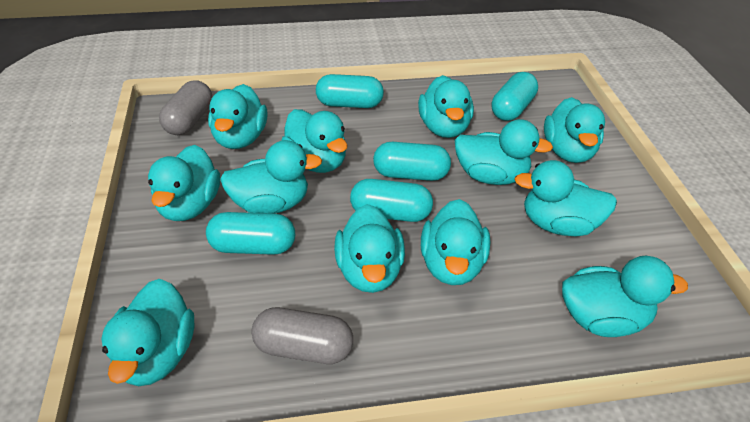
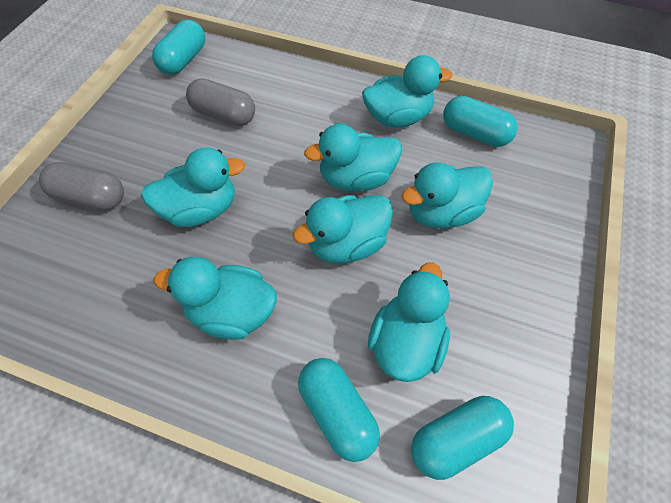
turquoise capsule: [206,212,295,255] [316,74,384,108] [350,179,433,222] [373,142,451,181] [492,72,538,121] = 5 -> [152,20,205,75] [298,358,380,462] [411,396,514,480] [443,96,518,147] = 4
turquoise duck: [101,279,194,386] [148,145,220,221] [208,84,268,149] [220,140,322,214] [281,109,347,173] [334,204,405,293] [418,75,474,138] [421,199,490,285] [455,119,553,185] [514,160,617,236] [544,97,605,163] [562,256,688,337] = 12 -> [141,148,245,227] [154,257,277,340] [293,195,393,264] [304,124,402,191] [362,55,452,127] [368,262,450,382] [401,162,493,229] = 7

